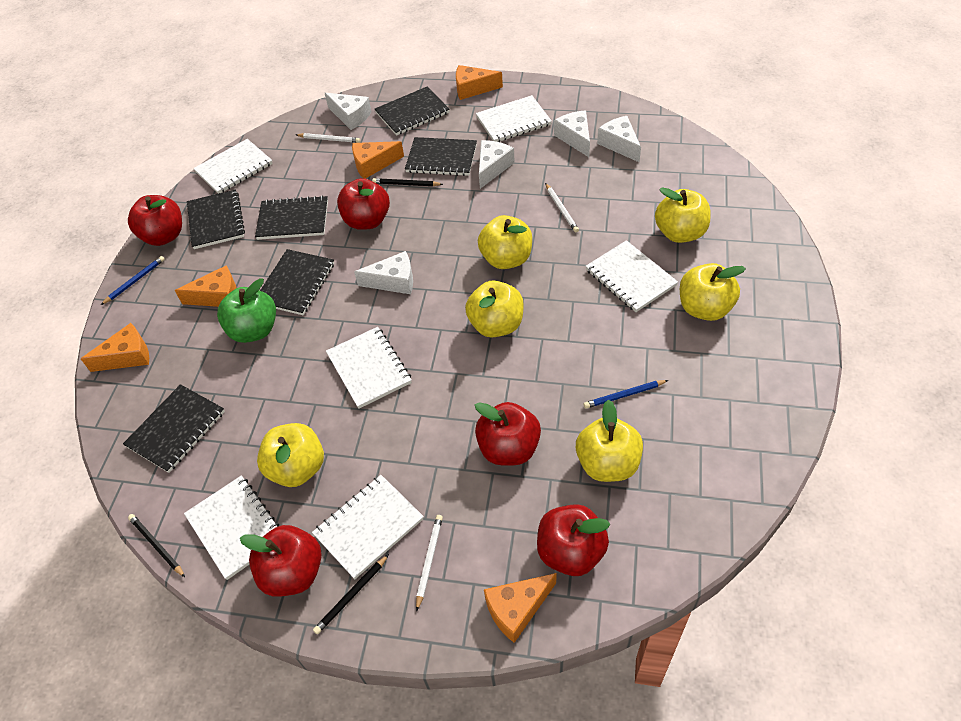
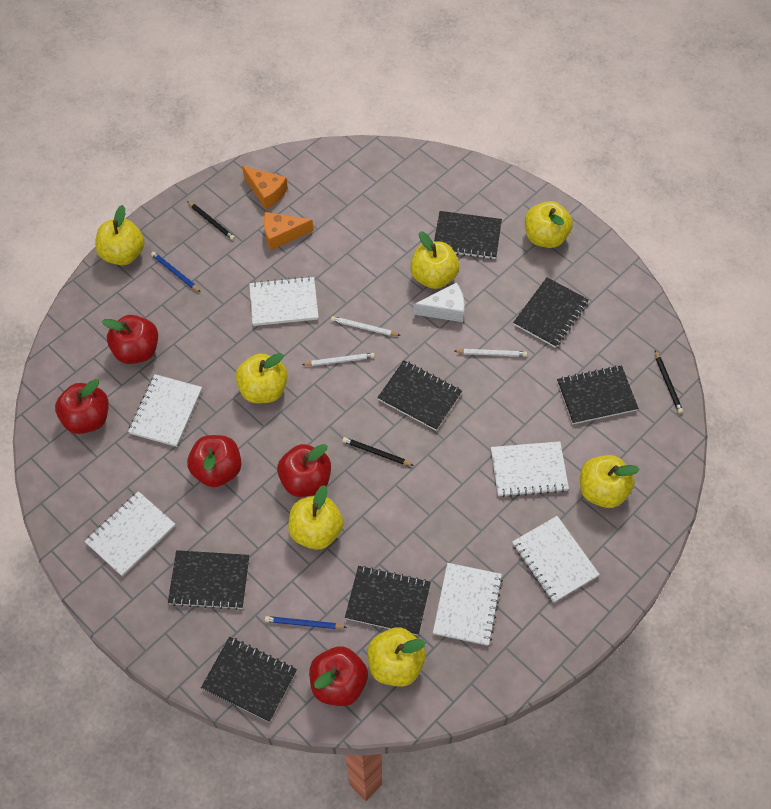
black notebook: [123,384,225,473] [187,190,245,249] [255,196,328,240] [260,249,334,315] [375,87,450,136] [405,137,477,176] = 6 -> [168,550,249,610] [201,637,297,722] [345,566,431,635] [377,360,462,431] [434,211,502,259] [513,277,589,348] [557,365,639,424] = 7
green apple: [217,278,276,343] = 1 -> none = 0
orange cheese: [81,323,149,372] [175,265,237,307] [352,141,404,179] [456,65,503,100] [484,573,557,643] = 5 -> [242,166,288,209] [264,212,313,250] = 2
white cheese: [325,93,371,130] [354,251,413,294] [479,140,515,189] [554,111,590,157] [597,116,641,162] = 5 -> [413,282,465,322] = 1
yellow apple: [257,423,324,487] [465,281,524,338] [478,215,532,269] [576,400,643,482] [655,187,710,243] [680,263,746,321] = 6 -> [95,205,144,265] [236,353,288,403] [288,485,343,550] [368,627,426,687] [410,231,459,289] [525,201,573,248] [580,455,640,508] = 7

